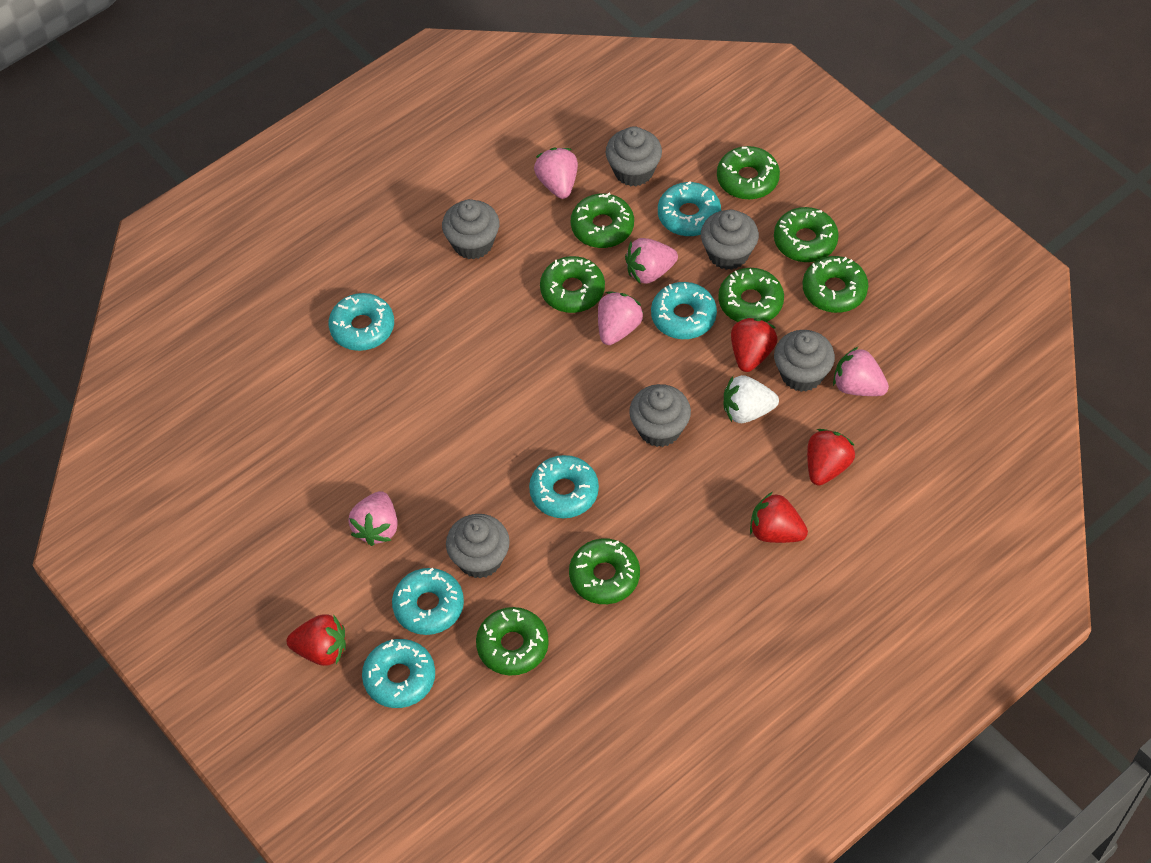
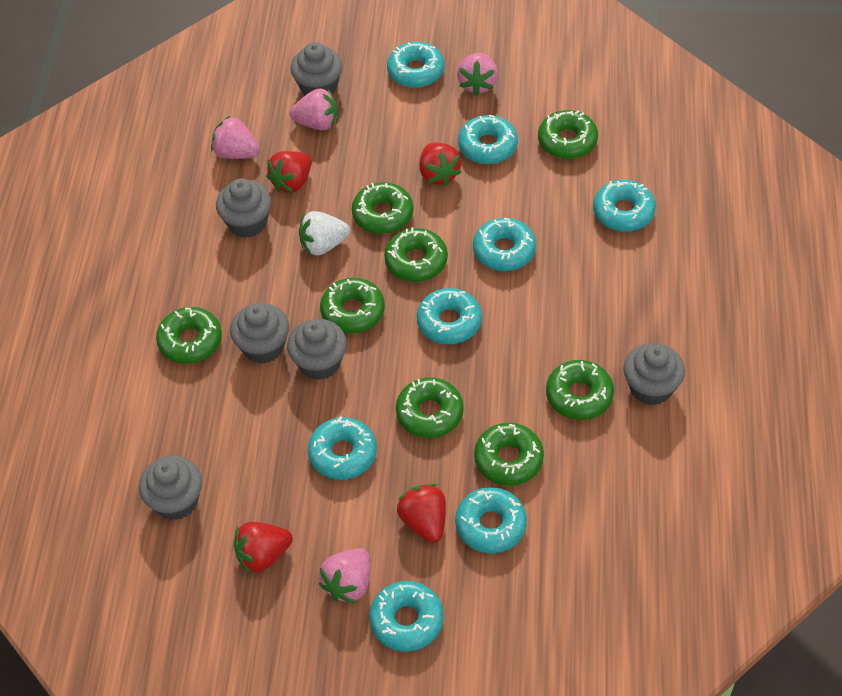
pink strawberry: [348,491,398,546] [534,148,578,199] [598,291,644,345] [625,238,678,284] [833,347,889,396] = 5 -> [211,116,260,159] [290,88,338,130] [319,548,370,603] [457,53,498,96] = 4
turquoise donut: [329,293,394,351] [362,639,435,708] [392,568,464,635] [529,455,599,518] [651,282,717,339] [658,181,721,236] = 6 -> [308,416,377,480] [369,581,444,652] [387,42,444,88] [417,288,482,344] [455,487,527,553] [458,115,518,164] [473,218,536,271] [593,180,656,232] = 8

